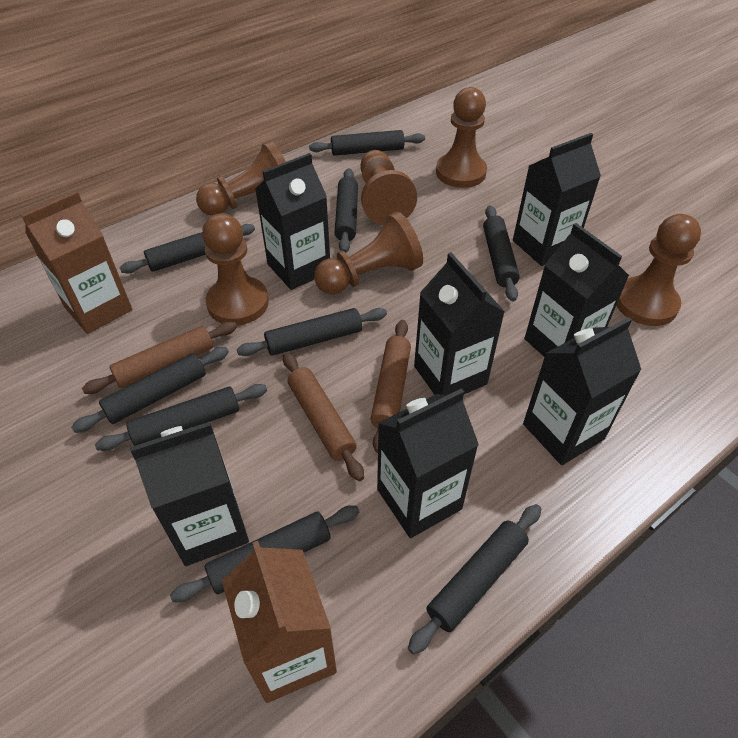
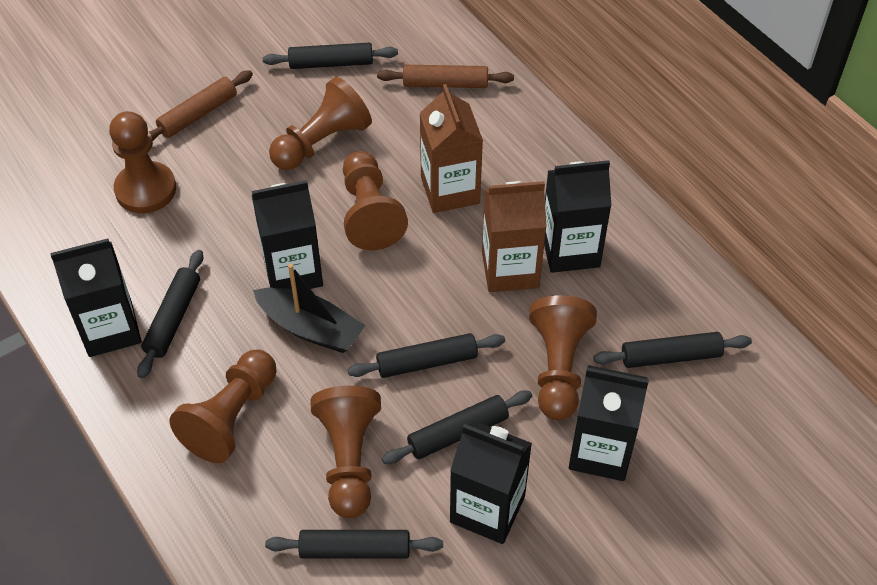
black boat: none = 0 -> [253,264,365,353] = 1
black carton: [130,422,249,566] [255,153,330,290] [377,389,479,538] [414,252,505,395] [513,133,601,266] [523,317,641,465] [525,223,629,357] = 7 -> [50,238,142,357] [252,180,323,289] [450,421,532,544] [544,160,612,273] [569,365,649,481] = 5
black rolling pin: [71,347,229,433] [95,384,267,451] [120,224,255,274] [170,505,360,602] [237,308,387,356] [309,130,425,156] [334,168,358,253] [408,504,541,655] [483,205,520,301] = 9 -> [137,250,203,378] [263,43,398,69] [265,530,443,559] [348,333,505,378] [382,390,532,464] [593,332,752,368] = 6
brown rolling pin: [82,322,237,394] [283,353,364,481] [370,320,411,453] = 3 -> [149,70,253,141] [377,65,514,88] = 2

